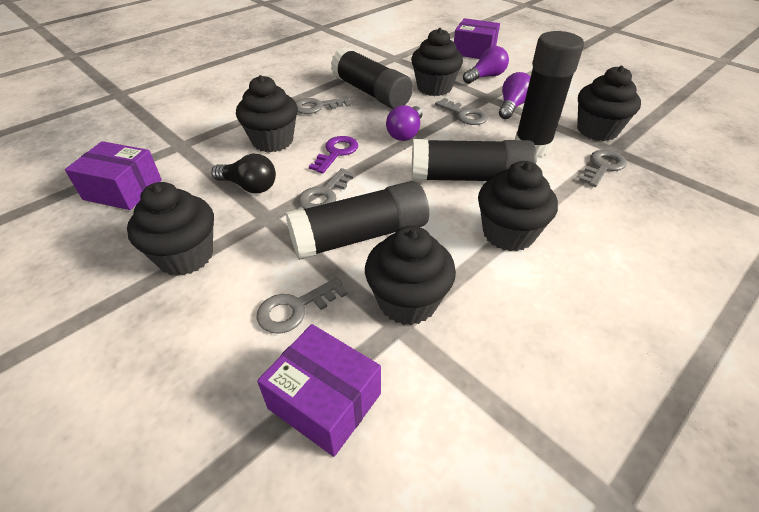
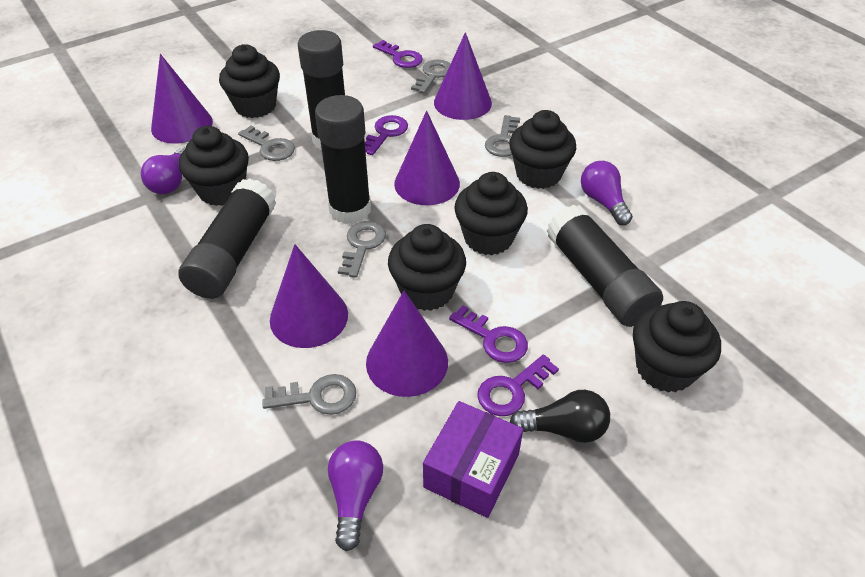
purple box: [65,141,162,210] [257,324,381,457] [454,18,500,59] = 3 -> [423,401,523,518] = 1
purple cone: none = 0 -> [151,54,213,143] [270,244,348,348] [366,291,448,397] [394,111,460,205] [434,32,492,120] = 5
purple key: [309,136,358,173] = 1 -> [365,115,408,155] [373,40,423,68] [449,305,528,363] [477,354,559,416] = 4

